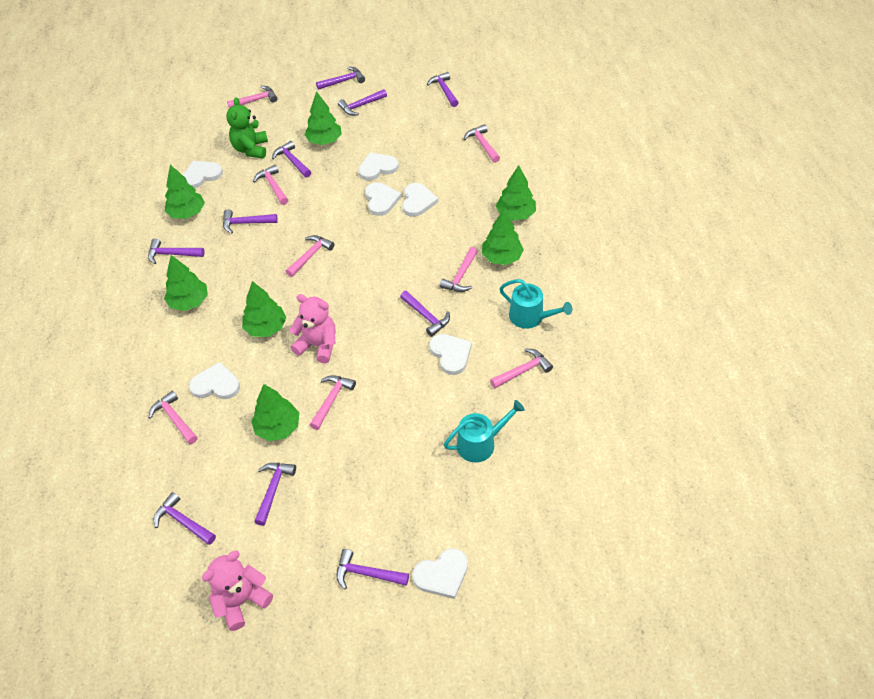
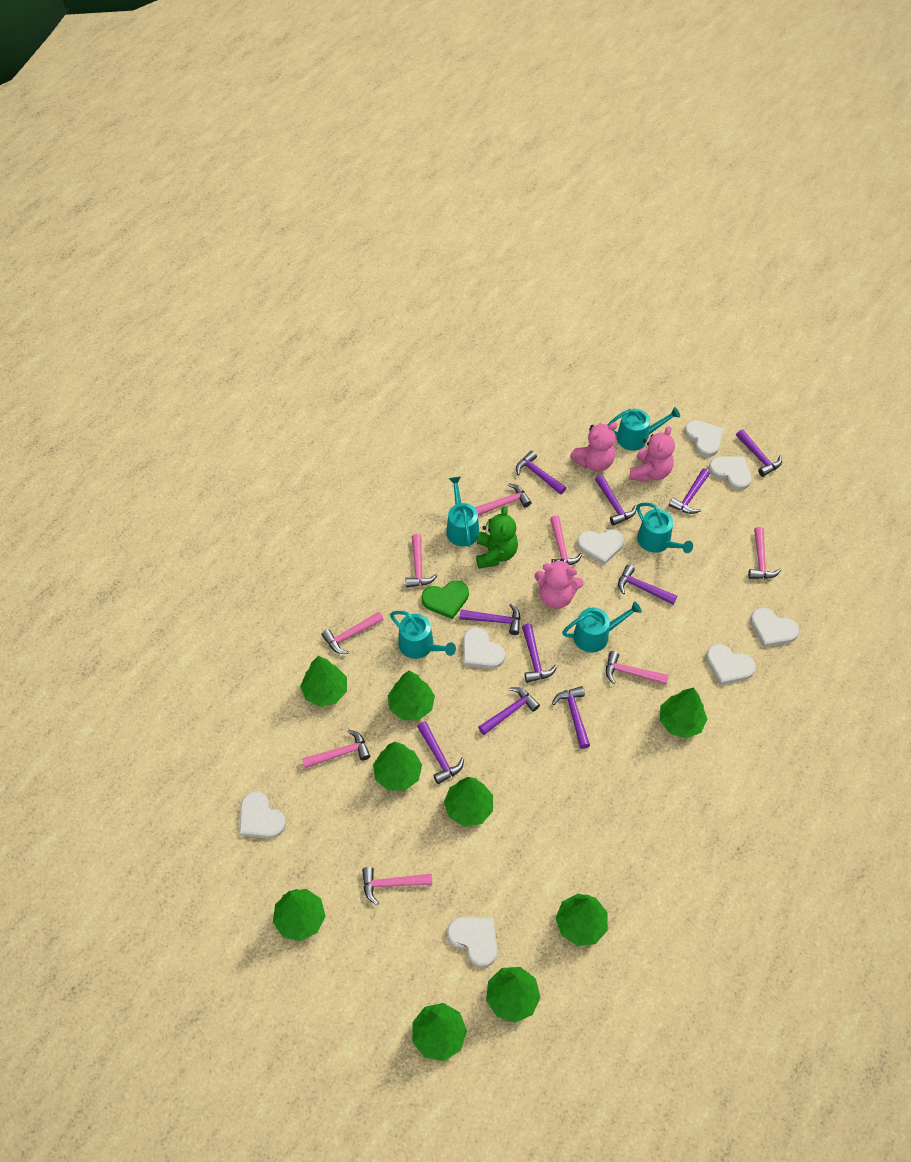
green heart: none = 0 -> [421,581,469,619] = 1
green tree: [164,255,208,311] [165,165,205,219] [242,281,287,337] [251,384,299,441] [304,91,342,145] [482,209,524,265] [496,165,536,220] = 7 -> [273,889,325,941] [300,656,347,707] [373,742,422,791] [388,671,435,720] [413,1003,467,1061] [444,777,493,827] [486,967,541,1023] [556,894,608,946] [660,687,707,738] = 9
pink teddy bear: [202,550,273,631] [289,294,335,363] = 2 -> [534,559,584,609] [570,422,618,472] [629,426,675,482] = 3
turquoise watering can: [444,400,525,463] [499,279,572,329] = 2 -> [390,611,456,659] [446,477,479,547] [562,601,642,653] [607,407,680,451] [636,502,693,553] = 5
white heart: [183,161,223,188] [189,362,240,399] [358,152,399,181] [365,182,401,216] [402,183,438,217] [412,548,468,599] [429,334,472,375] = 7 -> [239,791,286,838] [447,917,497,967] [463,627,505,669] [577,529,624,565] [684,420,723,457] [706,644,756,685] [709,456,751,490] [750,608,799,647] = 8

